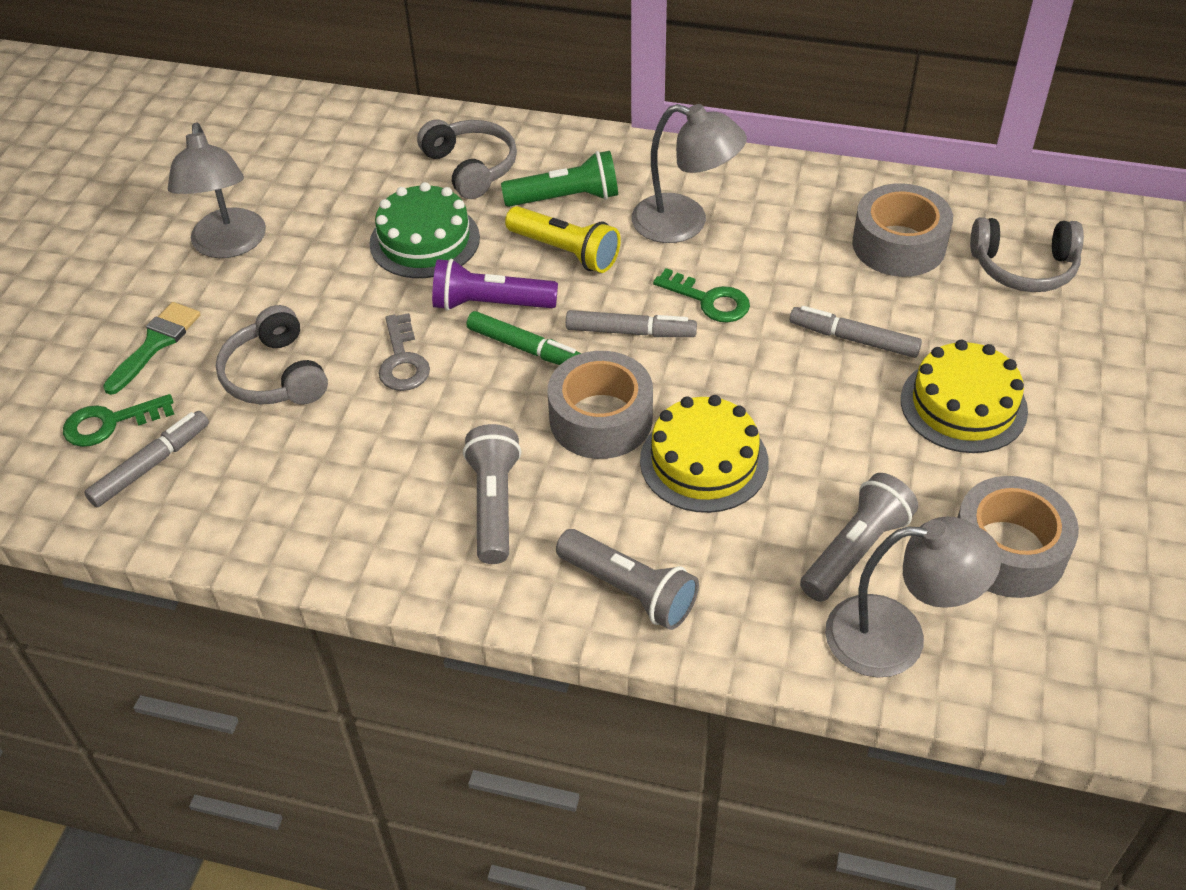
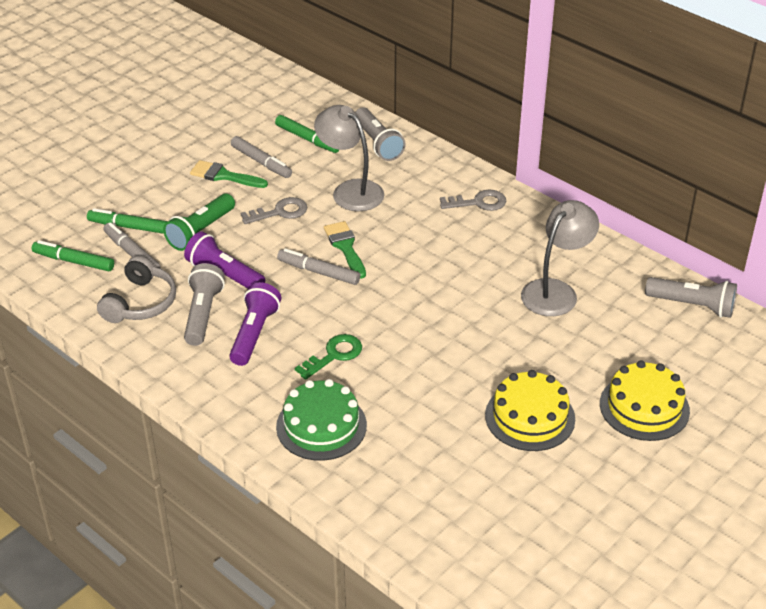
green brush: [103,302,201,395] = 1 -> [190,160,268,188] [324,221,366,279] = 2
green key: [63,394,174,447] [653,268,750,322] = 2 -> [295,334,362,380] = 1
green marker: [467,311,581,365] = 1 -> [32,240,114,271] [87,208,168,234] [275,115,339,153] = 3
grey headphones: [216,305,328,405] [417,119,517,199] [970,217,1084,292] = 3 -> [97,256,176,323] = 1
grey key: [378,313,430,391] = 1 -> [241,197,307,224] [440,190,506,211] = 2
grey lamp: [168,122,266,258] [632,104,747,243] [825,517,1001,678] = 3 -> [314,105,384,211] [521,200,599,316] = 2
grey tape: [548,351,653,459] [852,183,953,277] [957,476,1079,598] = 3 -> none = 0
purple flashlight: [432,258,558,311] = 1 -> [184,231,265,289] [229,282,281,366] = 2
yellow flashlight: [505,206,621,273] = 1 -> none = 0

